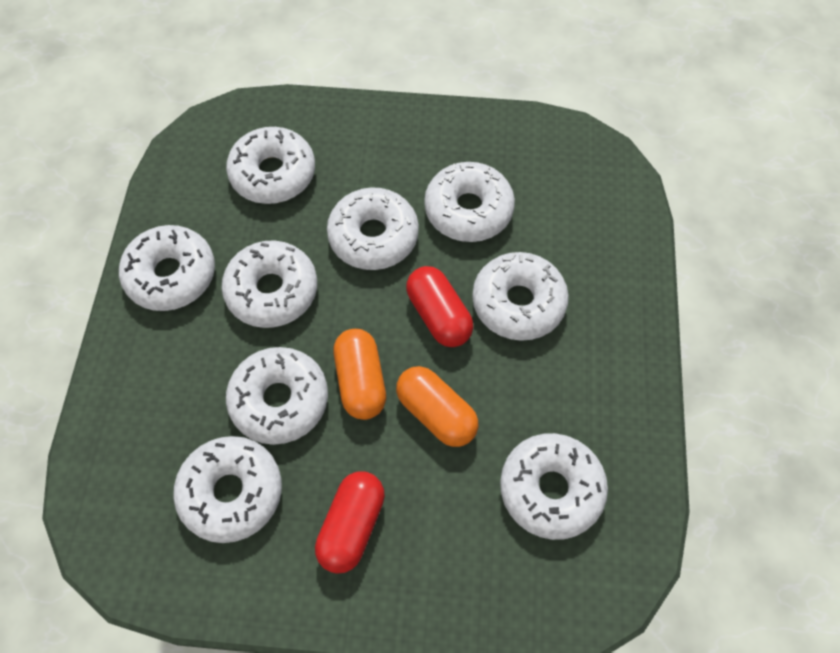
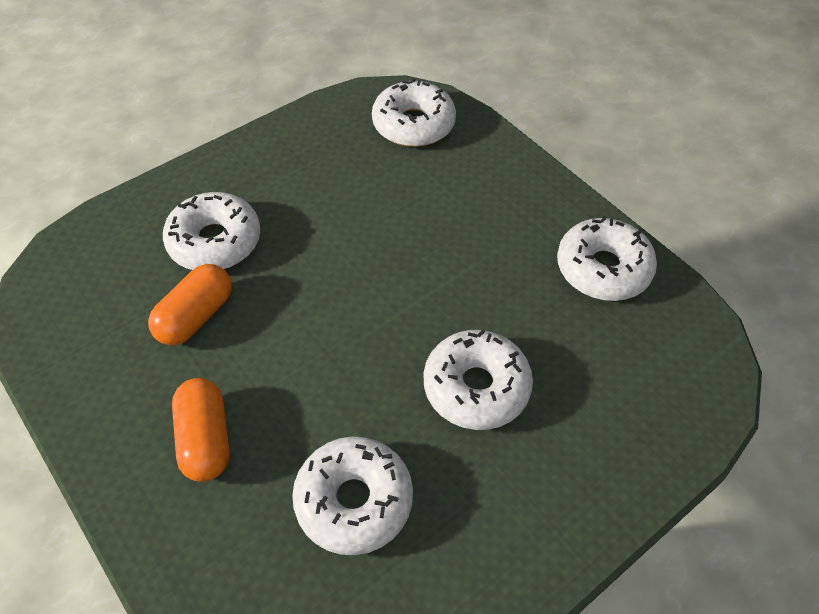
red capsule: [315,471,385,574] [406,266,473,347] = 2 -> none = 0
white donut: [119,225,215,311] [173,436,282,543] [221,240,317,328] [226,127,315,204] [226,347,328,445] [327,187,419,270] [424,162,515,242] [472,252,569,341] [500,433,608,540] = 9 -> [163,192,260,270] [292,436,413,555] [372,78,456,147] [424,329,533,430] [557,216,657,301] = 5

